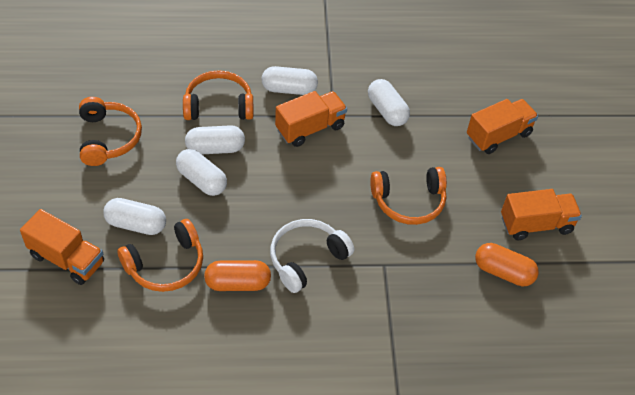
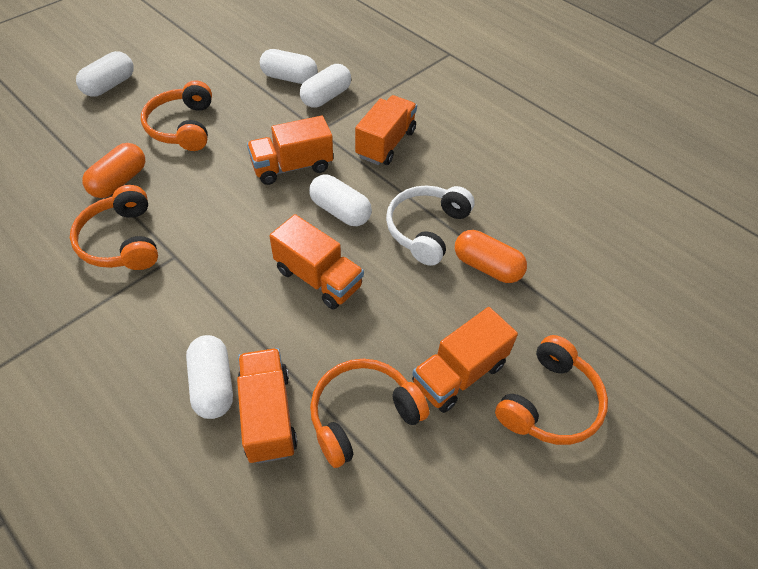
orange truck: [20,209,104,285] [275,91,347,147] [467,99,538,154] [501,189,582,240] = 4 -> [237,348,297,464] [247,116,333,185] [269,214,364,310] [355,95,417,165] [412,307,518,413] = 5

